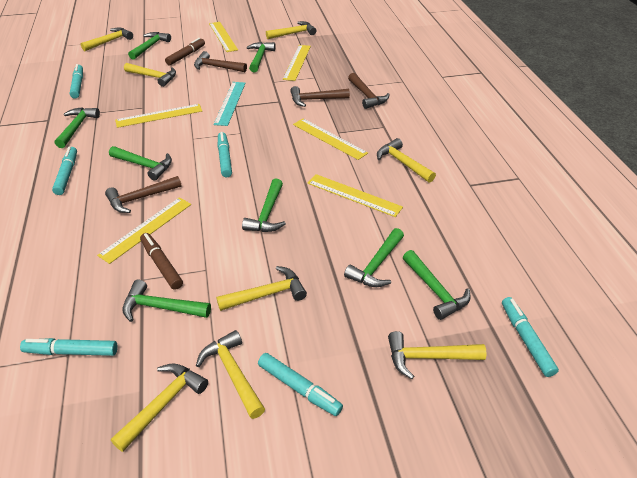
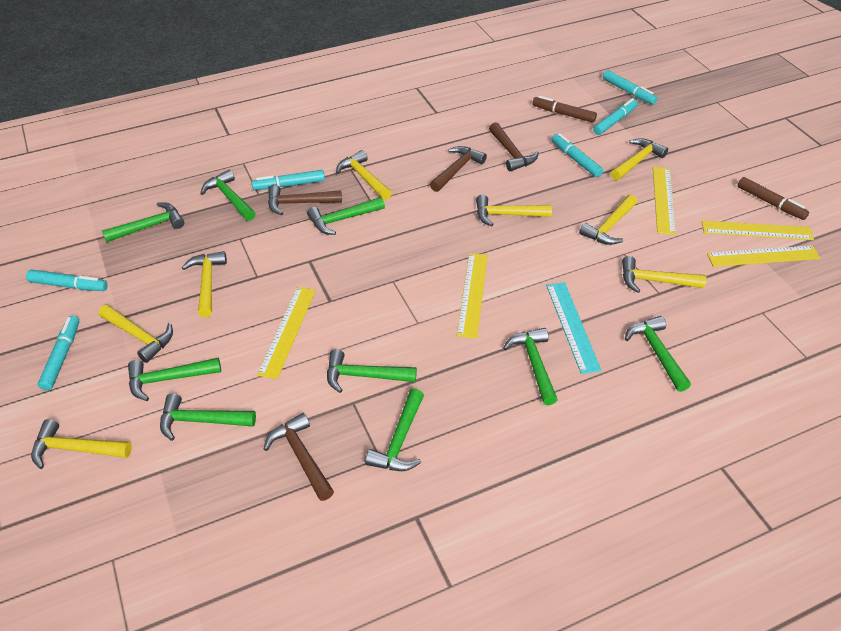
green hammer: [55,107,100,148] [109,146,172,181] [122,280,211,322] [128,32,171,60] [242,178,286,232] [247,42,276,72] [344,228,404,287] [403,250,470,320] = 8 -> [102,202,184,242] [128,358,221,401] [160,393,256,441] [200,169,256,221] [307,197,385,235] [327,349,417,393] [365,389,424,471] [503,328,558,405] [625,316,691,392] = 9
yellow ruler: [97,197,191,264] [115,104,202,128] [209,22,238,52] [283,45,311,81] [293,119,368,160] [307,174,403,217] = 6 -> [257,287,316,379] [457,253,488,339] [653,167,676,235] [702,220,814,240] [707,246,820,267] = 5

